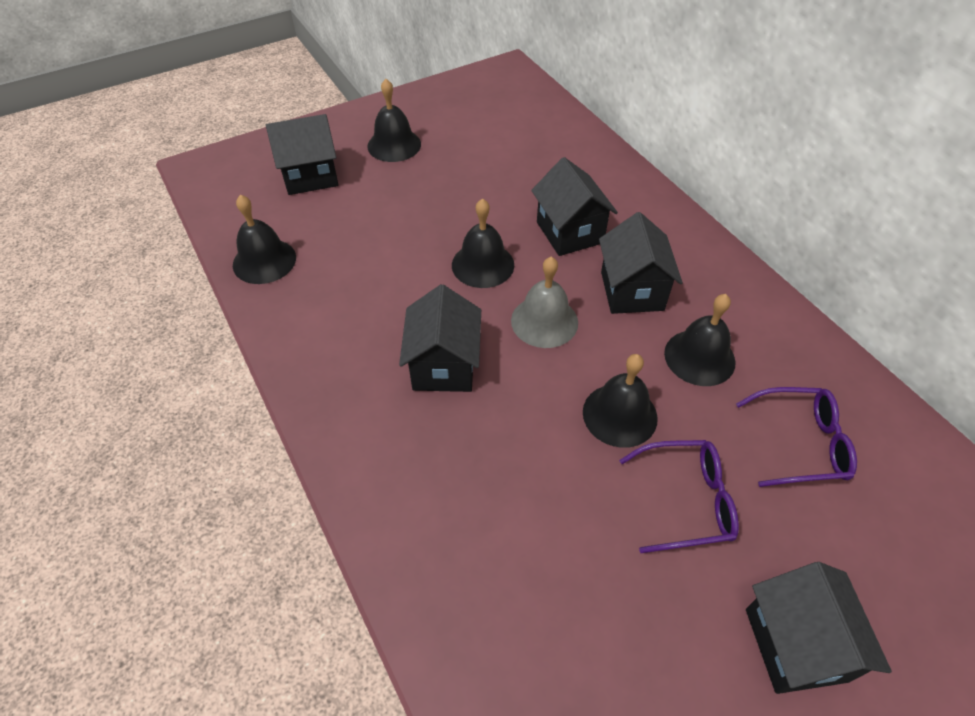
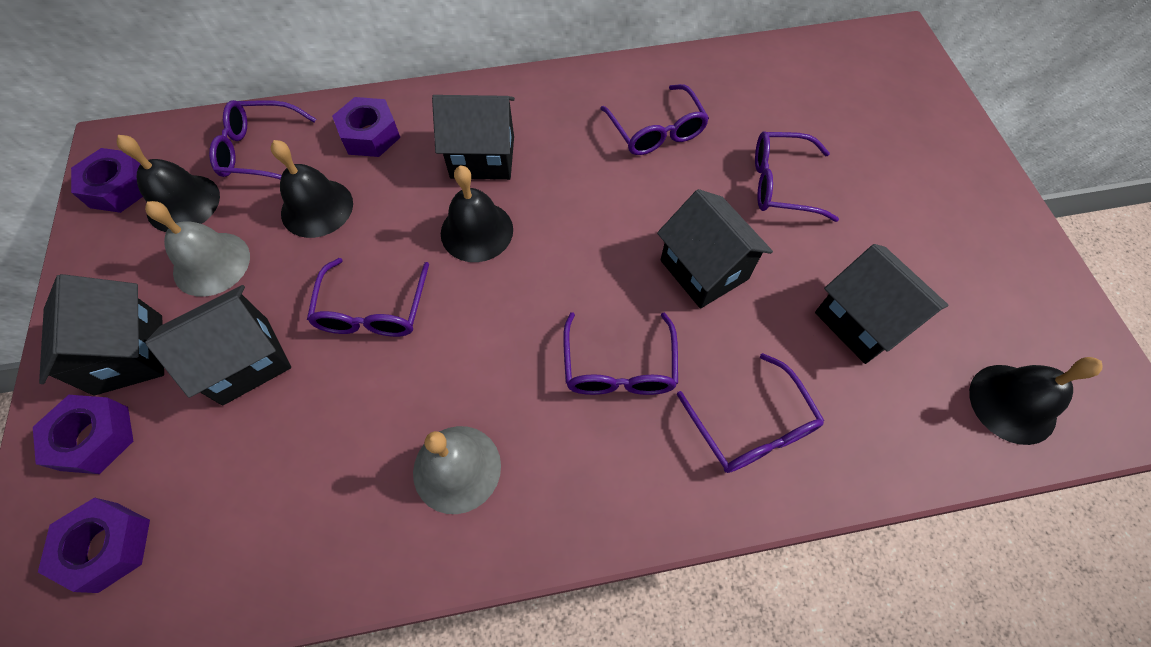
black bell: [233,195,296,284] [367,79,421,162] [452,198,514,288] [583,354,658,448] [664,294,736,386] = 5 -> [117,135,220,232] [271,140,353,238] [441,166,513,262] [969,357,1102,445] = 4
grey bell: [511,257,578,348] = 1 -> [145,201,250,297] [413,426,501,514] = 2
purple glasses: [619,440,739,553] [736,387,857,487] = 2 -> [209,100,316,180] [307,258,429,337] [563,312,678,395] [600,84,709,155] [677,353,825,473] [755,131,839,222] = 6
purple nut: none = 0 -> [33,395,133,474] [38,497,150,593] [71,148,143,213] [332,97,400,157] = 4

